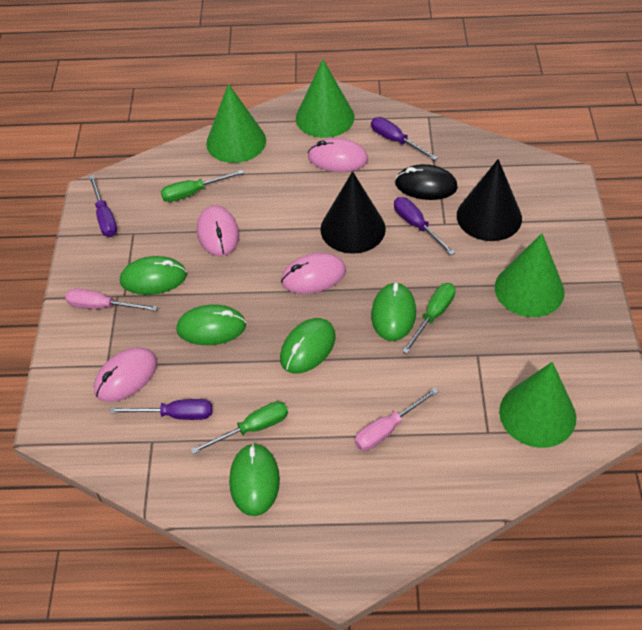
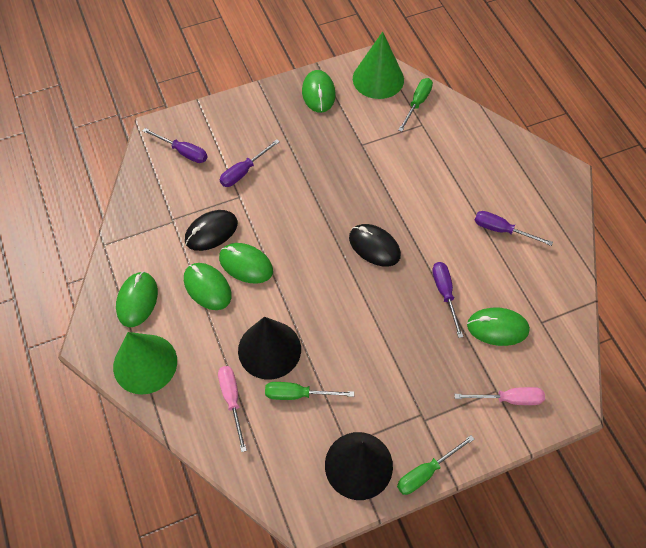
black mouse: [395,164,458,200] = 1 -> [185,210,238,251] [349,224,401,267] = 2
green cone: [206,84,266,163] [296,59,354,138] [495,233,565,317] [499,362,576,448] = 4 -> [113,332,177,394] [353,32,404,99] = 2
pink mouse: [94,347,157,402] [197,205,239,256] [281,253,346,294] [308,138,368,172] = 4 -> none = 0

